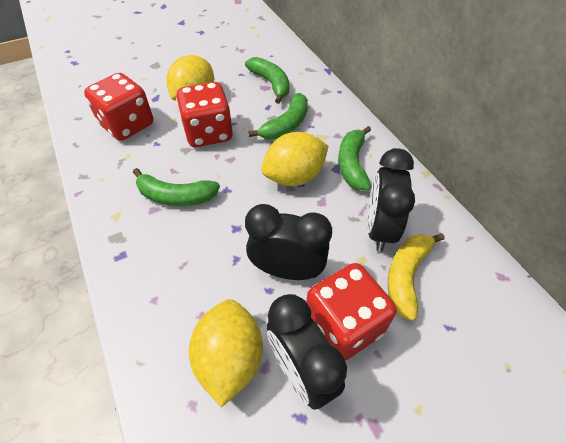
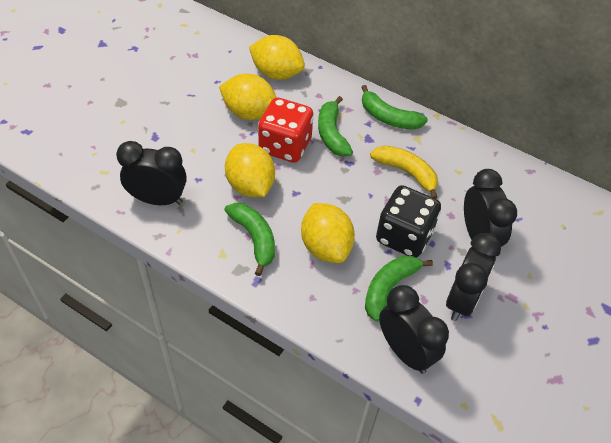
black clock: [245,204,332,280] [267,294,347,410] [367,148,415,252] = 3 -> [116,141,187,205] [379,285,449,374] [446,233,501,321] [464,169,517,247] = 4
black dice: none = 0 -> [376,185,441,258] = 1
red dice: [84,73,153,141] [176,82,233,147] [306,263,397,360] = 3 -> [258,98,314,163] = 1
yellow lemon: [166,55,214,101] [189,299,263,407] [261,132,328,186] = 3 -> [219,74,277,120] [225,143,275,197] [249,35,305,80] [301,203,355,263] = 4

